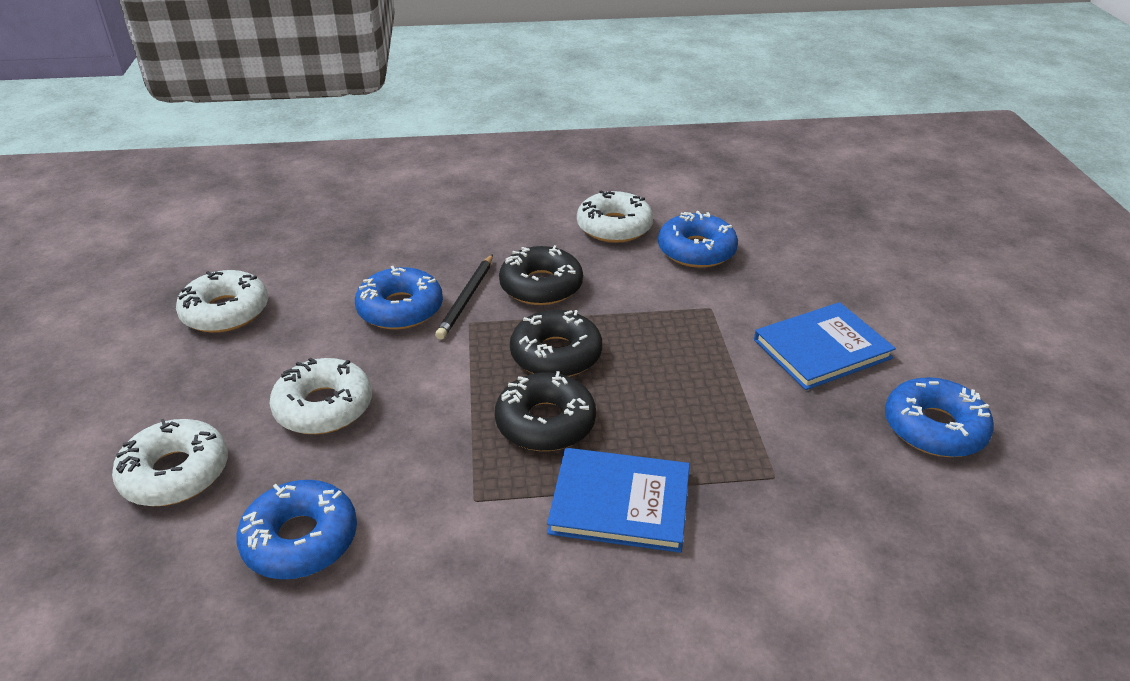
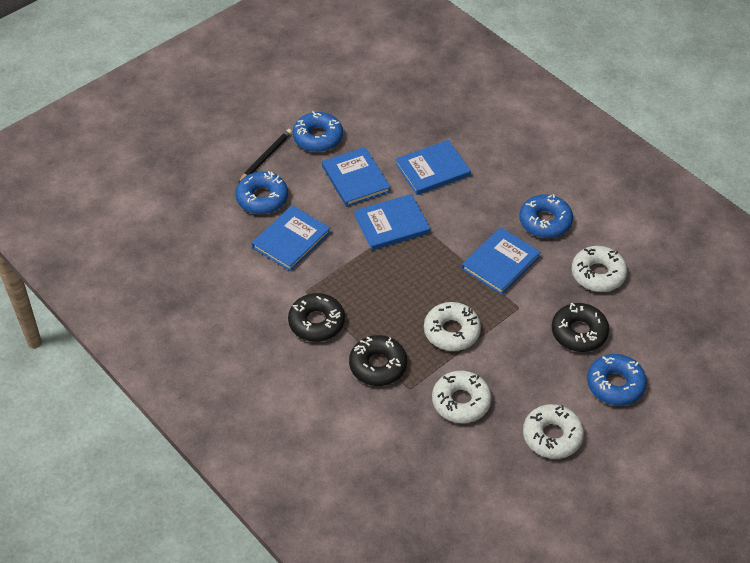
blue book: [547,448,690,553] [754,302,896,390] = 2 -> [252,205,331,271] [322,147,390,207] [354,194,430,250] [395,140,471,195] [462,227,541,295] = 5

